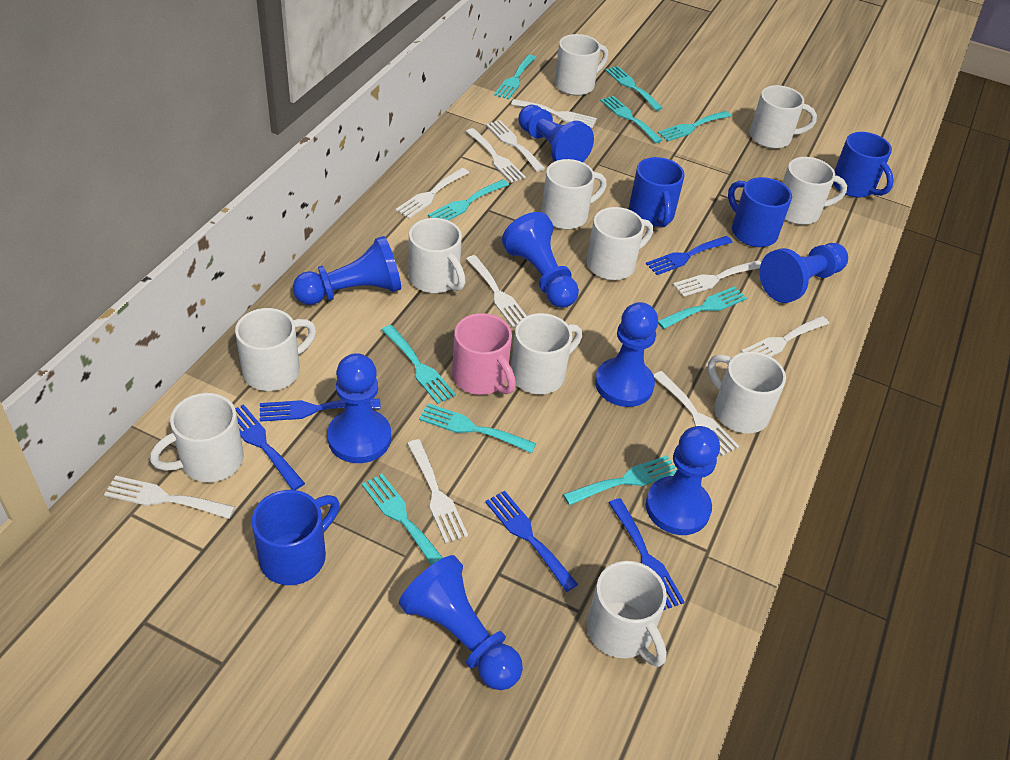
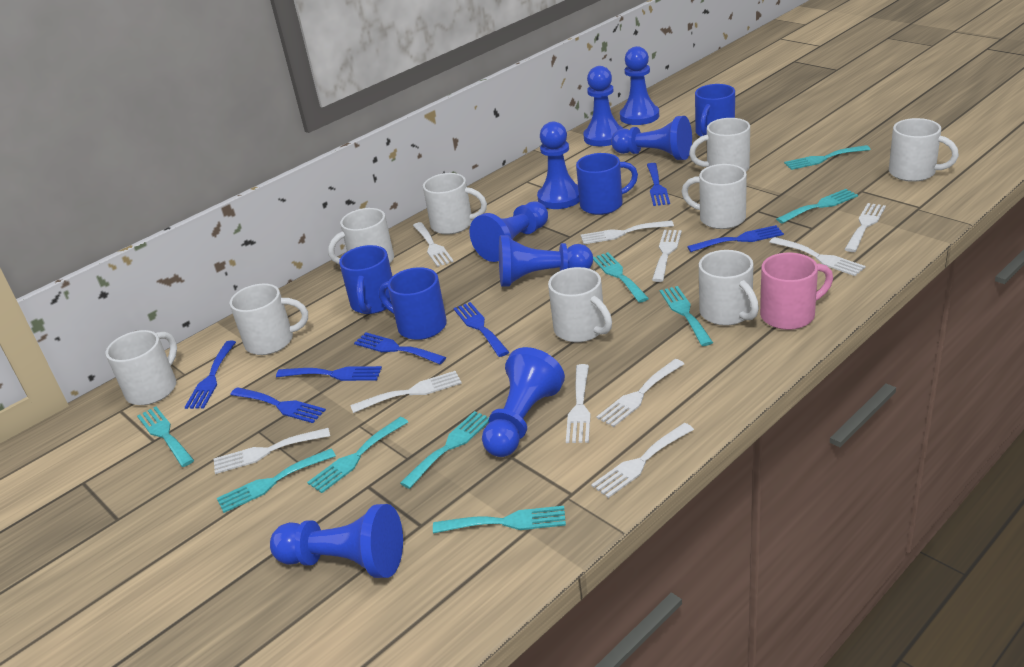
blue fork: [235,404,305,490] [260,399,381,422] [485,491,578,592] [609,498,685,610] [646,236,733,275] = 5 -> [184,341,236,409] [230,387,326,423] [276,366,382,381] [354,333,446,364] [453,302,509,357] [647,163,670,206] [687,225,784,252] = 7
turquoise fork: [362,474,443,565] [382,325,456,404] [419,403,536,453] [428,179,509,221] [494,55,536,100] [563,455,677,505] [600,96,663,143] [605,66,663,111] [658,111,731,141] [658,286,747,329] = 10 -> [137,407,194,467] [217,449,336,513] [307,417,408,493] [400,411,489,489] [433,506,566,534] [593,252,649,303] [660,286,713,346] [776,189,858,224] [784,145,871,170] = 9
white mug: [150,393,244,482] [235,308,316,391] [409,218,466,293] [511,313,582,394] [541,159,607,229] [554,34,608,96] [586,207,653,280] [587,561,667,667] [708,351,786,433] [750,85,817,149] [782,157,847,225] = 11 -> [106,330,177,405] [230,283,308,355] [328,208,394,264] [423,173,487,235] [548,267,612,342] [681,164,747,229] [689,118,750,171] [699,250,759,326] [889,118,959,182] = 9

